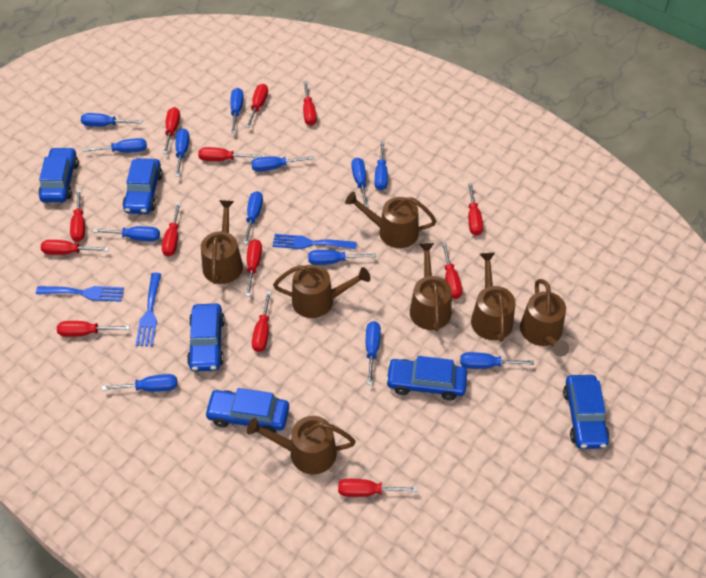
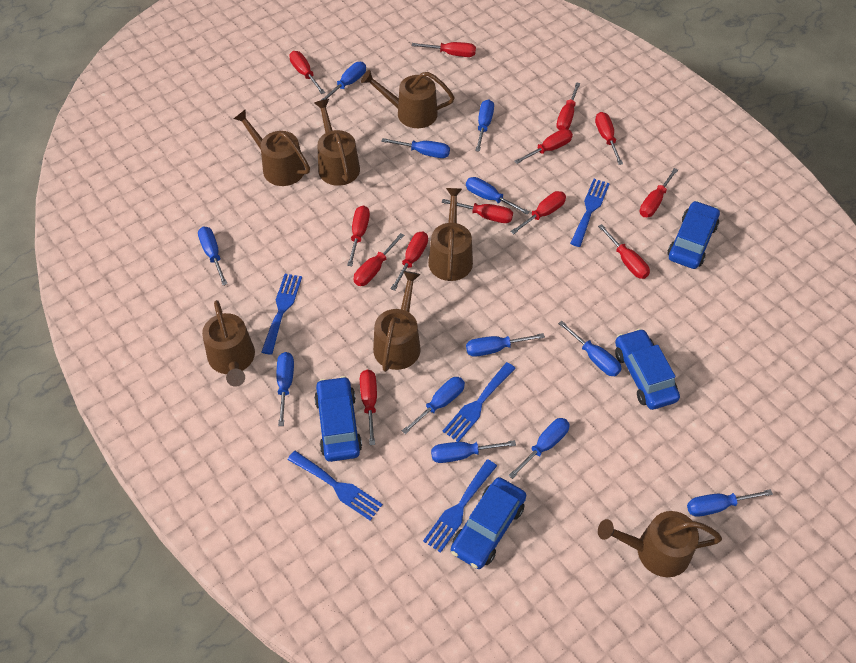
blue car: [39,147,79,202] [123,158,163,214] [187,303,225,372] [204,388,289,433] [386,356,467,401] [563,375,610,449] = 6 -> [314,376,362,462] [451,477,526,569] [615,328,680,410] [668,201,720,269] = 4
blue fork: [36,286,124,302] [136,273,161,346] [273,234,357,250] = 3 -> [261,274,302,355] [287,451,383,521] [423,459,497,553] [443,362,516,442] [570,179,610,247] = 5
blue screwdriver: [81,113,142,127] [83,138,147,153] [93,226,160,242] [102,374,177,392] [175,128,190,177] [230,88,243,133] [243,191,263,244] [251,156,314,172] [308,250,376,265] [352,157,369,207] [366,321,381,385] [375,141,388,190] [460,352,534,369] = 13 -> [198,227,227,285] [276,352,294,426] [320,62,366,101] [381,138,450,158] [402,377,465,434] [431,440,516,463] [466,177,530,215] [466,333,545,357] [475,99,494,152] [508,418,570,479] [558,321,622,376] [687,489,773,517] = 12

